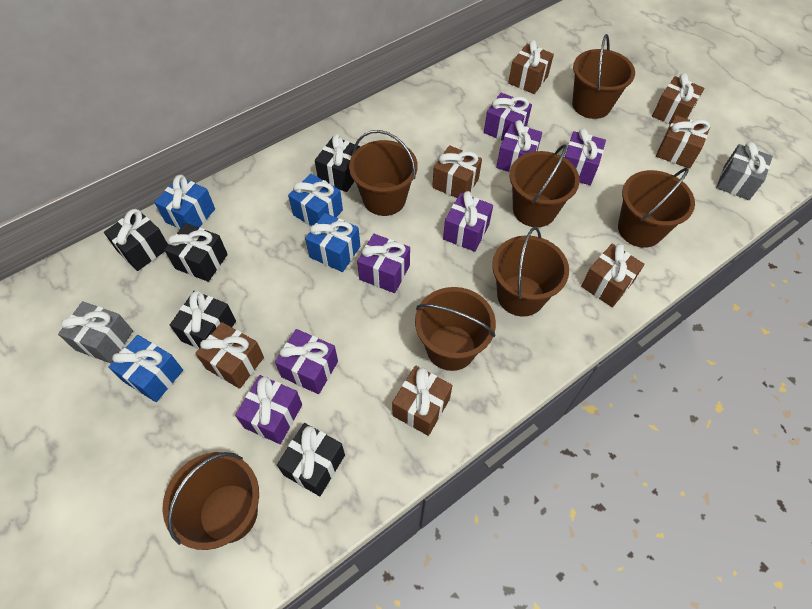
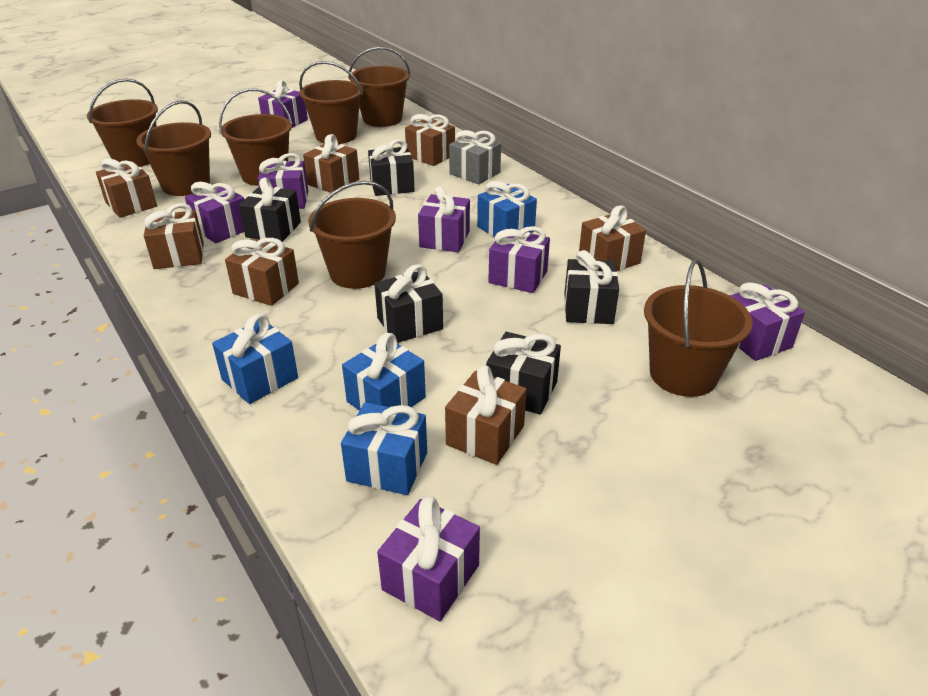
grey gift: [58,301,133,363] [716,142,773,200] = 2 -> [449,130,501,184] = 1

